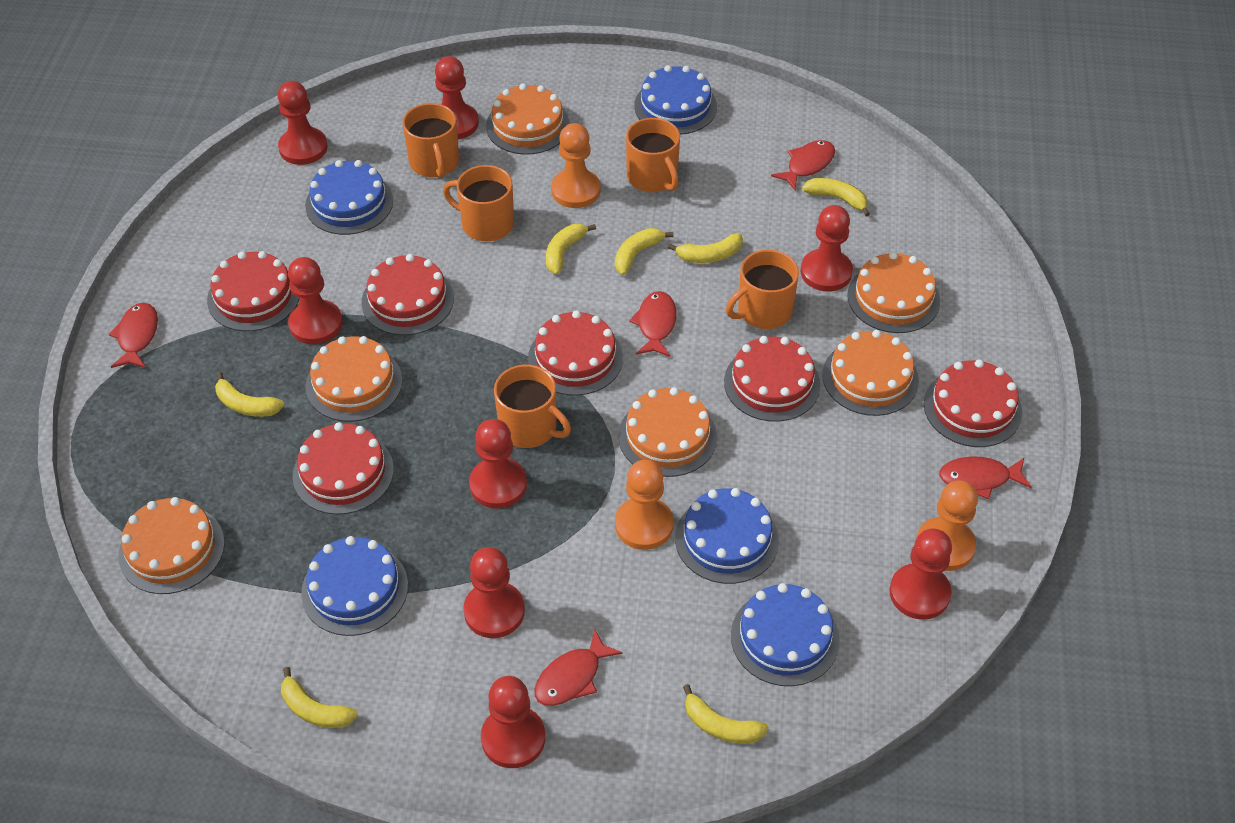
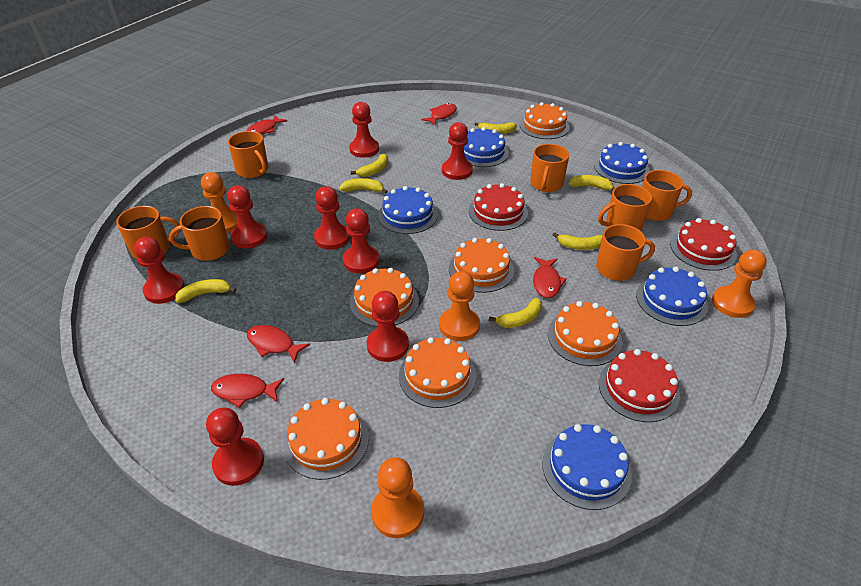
orange mug: [402,103,459,178] [443,165,514,241] [494,364,571,448] [626,118,680,192] [726,250,799,329] = 5 -> [116,206,180,259] [169,206,230,261] [228,131,268,178] [530,144,569,192] [596,224,655,281] [598,184,652,231] [642,170,692,221] = 7
orange pawn: [551,123,600,208] [615,460,674,550] [916,480,978,571] = 3 -> [201,172,237,233] [371,457,424,538] [439,271,480,341] [712,250,767,318] = 4
red cake: [207,251,299,331] [293,422,394,515] [362,254,454,335] [528,310,623,395] [724,336,821,422] [924,359,1022,447] = 6 -> [469,183,528,231] [599,349,680,422] [670,218,737,271] = 3

